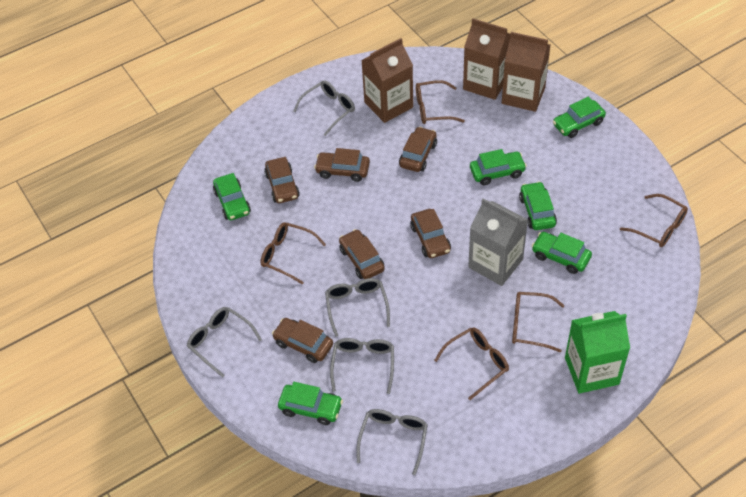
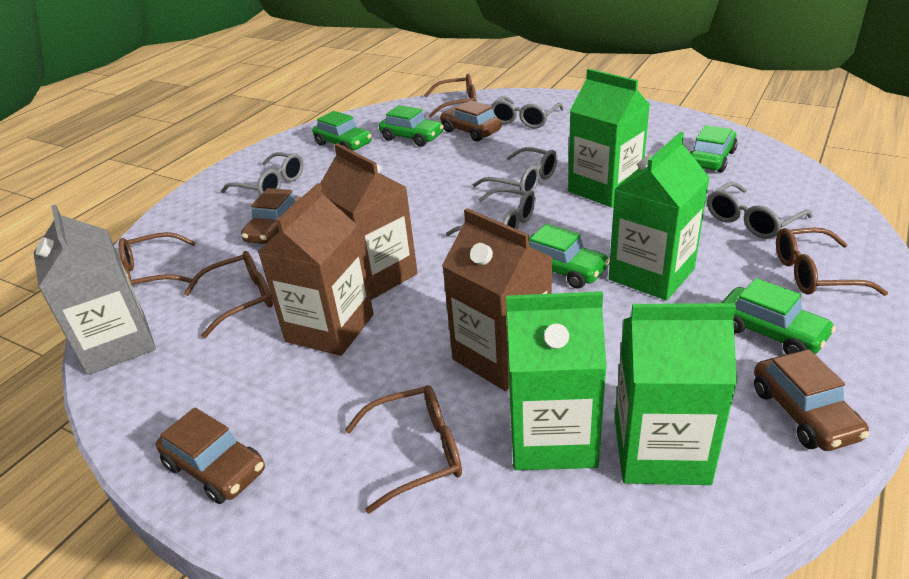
brown car: [264,157,300,203] [272,318,333,363] [314,148,370,182] [339,229,385,279] [399,127,437,172] [410,209,451,258] = 6 -> [156,408,265,504] [241,188,301,244] [440,100,502,141] [754,349,870,451] = 4
green car: [213,173,251,220] [278,382,343,425] [470,149,527,185] [519,181,557,230] [532,232,592,274] [553,97,606,138] = 6 -> [312,111,372,150] [379,105,444,147] [529,224,610,289] [690,125,738,173] [722,278,836,354] = 5
green carton: [565,311,630,394] = 1 -> [506,291,607,470] [568,69,650,207] [609,132,710,301] [615,303,737,485] = 4

